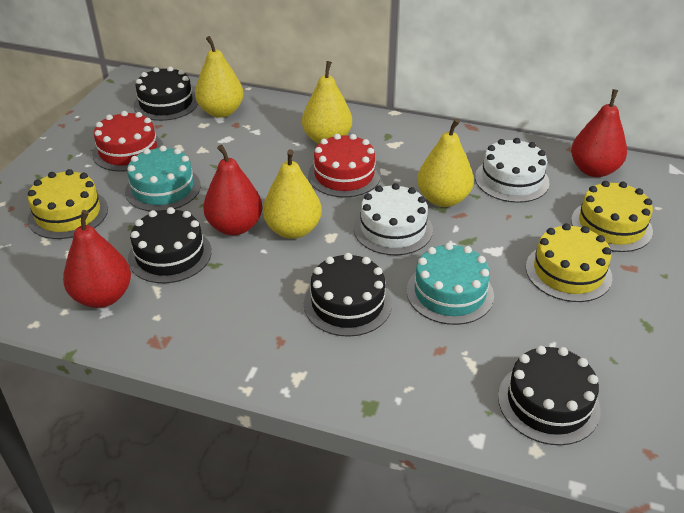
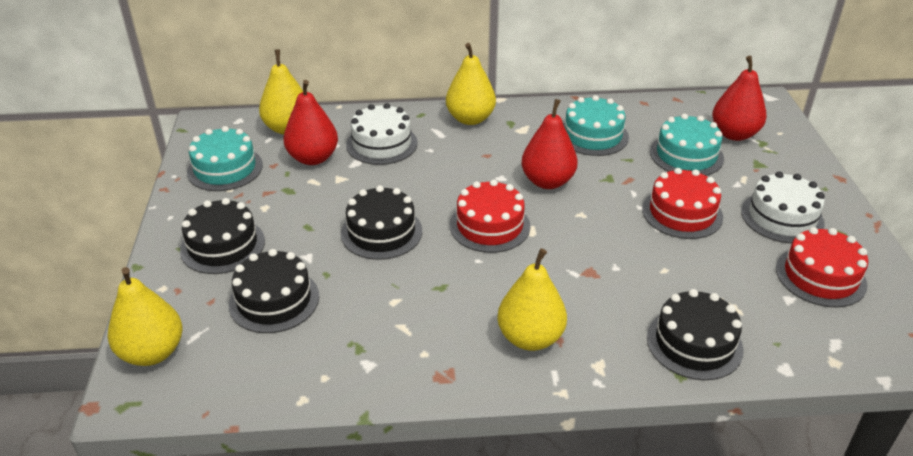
red cake: [92,111,164,172] [308,134,381,197] = 2 -> [450,180,530,253] [642,168,723,239] [776,227,868,307] = 3
turquoise cake: [125,146,201,211] [407,243,494,325] = 2 -> [187,126,263,191] [563,95,629,156] [650,114,724,176] = 3
yellow cake: [28,169,108,239] [526,223,612,302] [571,181,653,252] = 3 -> none = 0

